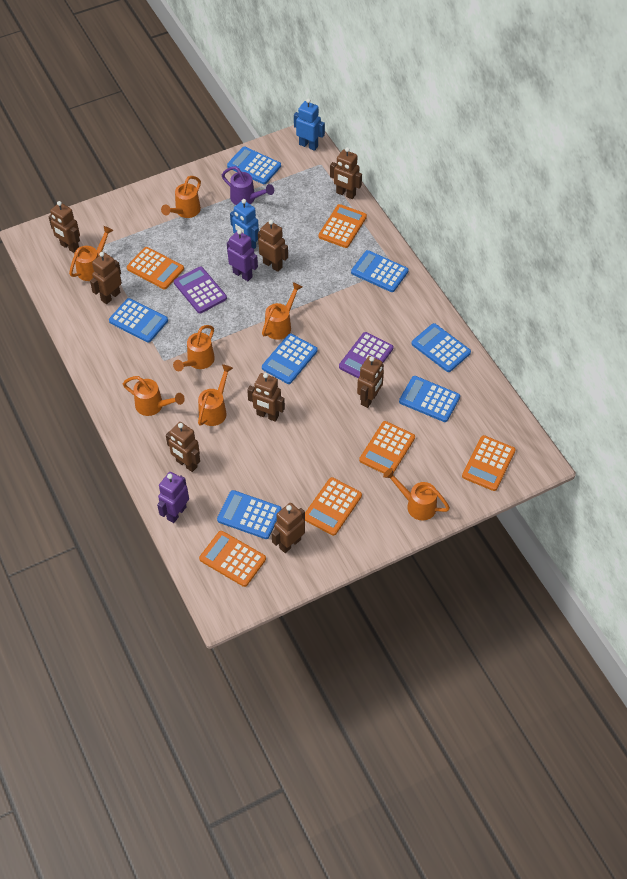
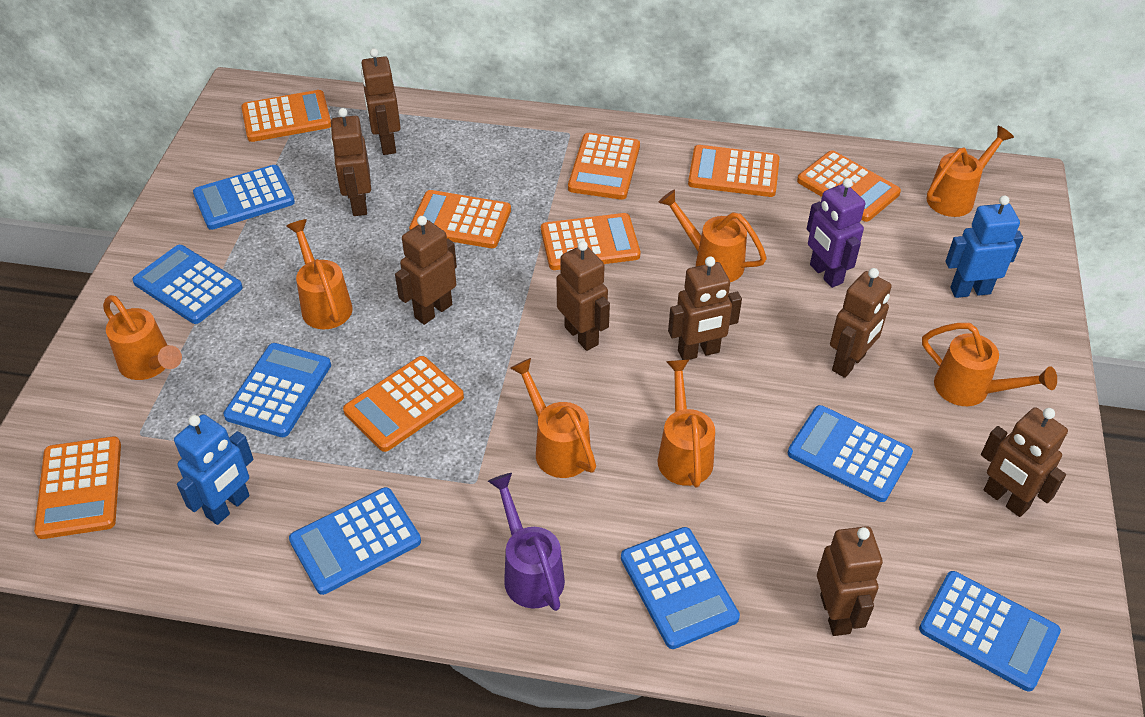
orange calculator: [127,247,184,289] [199,531,266,587] [305,477,362,536] [319,204,367,248] [359,421,415,474] [462,435,516,491] = 6 -> [34,436,121,539] [241,90,331,142] [343,356,464,452] [409,190,511,248] [541,213,640,270] [568,133,640,200] [688,145,780,197] [797,150,901,222] = 8
purple calculator: [174,266,227,314] [339,332,393,378] = 2 -> none = 0
purple robot: [157,472,189,523] [227,229,258,281] = 2 -> [807,178,865,288] = 1

